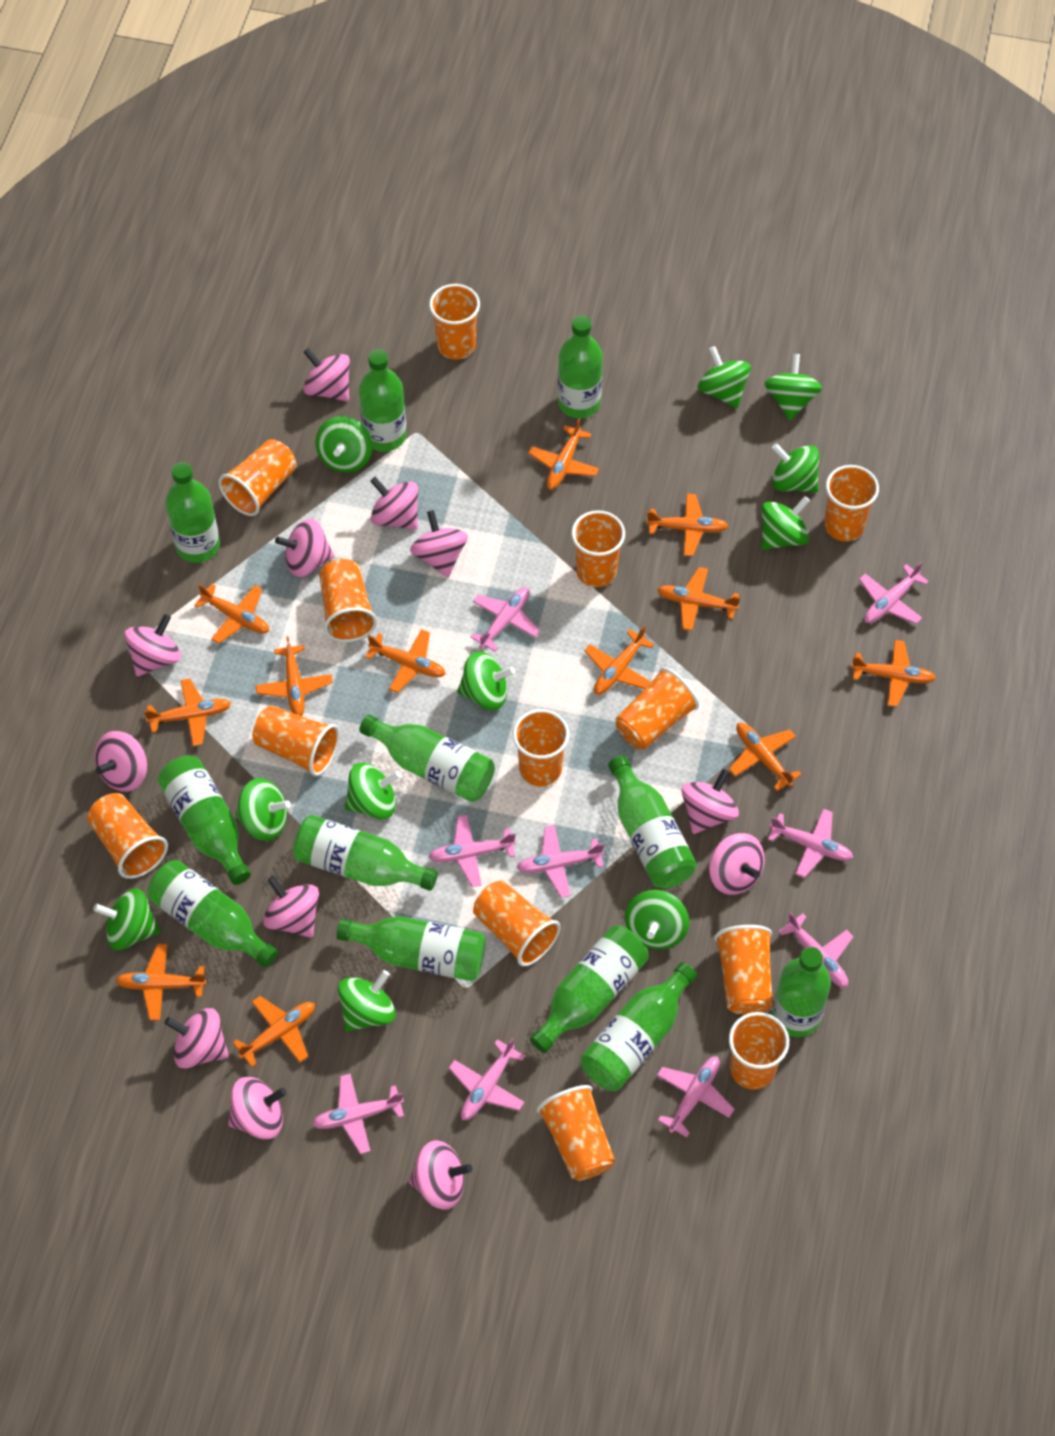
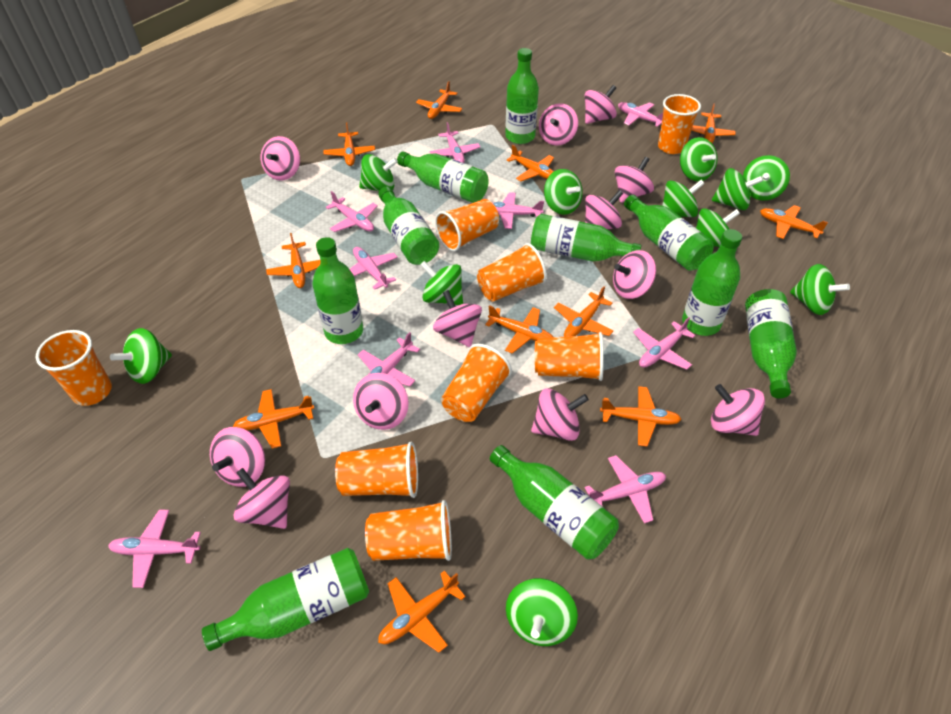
green bottle: [147,860,278,968] [157,756,251,885] [166,462,220,563] [293,815,438,891] [336,916,486,981] [359,349,407,452] [359,714,495,802] [530,926,649,1053] [558,315,603,418] [580,962,697,1091] [608,755,697,888] [772,947,831,1037] = 12 -> [202,548,369,651] [312,237,363,344] [378,187,439,265] [397,151,489,203] [490,445,619,560] [505,48,539,144] [531,214,642,261] [624,195,714,271] [682,229,742,336] [745,289,797,399] = 10
orange cup: [87,793,168,879] [218,439,297,516] [252,705,339,776] [319,559,377,642] [429,284,480,360] [473,881,561,966] [513,709,569,786] [537,1085,615,1181] [571,510,625,587] [615,667,699,750] [714,925,773,1015] [729,1012,789,1090] [824,465,879,541] = 13 -> [36,330,112,406] [335,442,418,498] [365,500,452,561] [435,199,499,252] [441,344,512,422] [477,243,547,302] [535,332,604,381] [658,94,701,154] = 8
orange plane: [115,944,207,1020] [144,678,231,746] [194,584,269,644] [233,996,315,1067] [256,636,333,716] [365,629,446,693] [528,418,599,490] [584,626,655,695] [646,494,728,556] [657,567,740,631] [729,723,802,791] [851,640,936,707] = 12 -> [233,389,314,449] [266,233,321,288] [323,122,375,166] [378,570,466,653] [416,81,462,119] [485,305,553,354] [507,145,554,181] [554,286,613,337] [600,386,682,446] [691,103,736,143] [760,205,828,239] = 11

